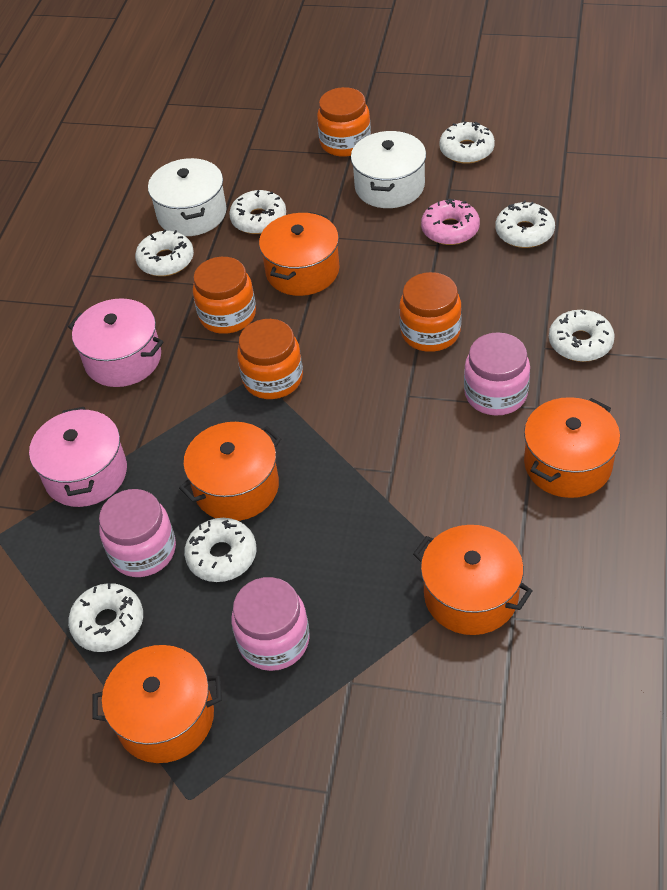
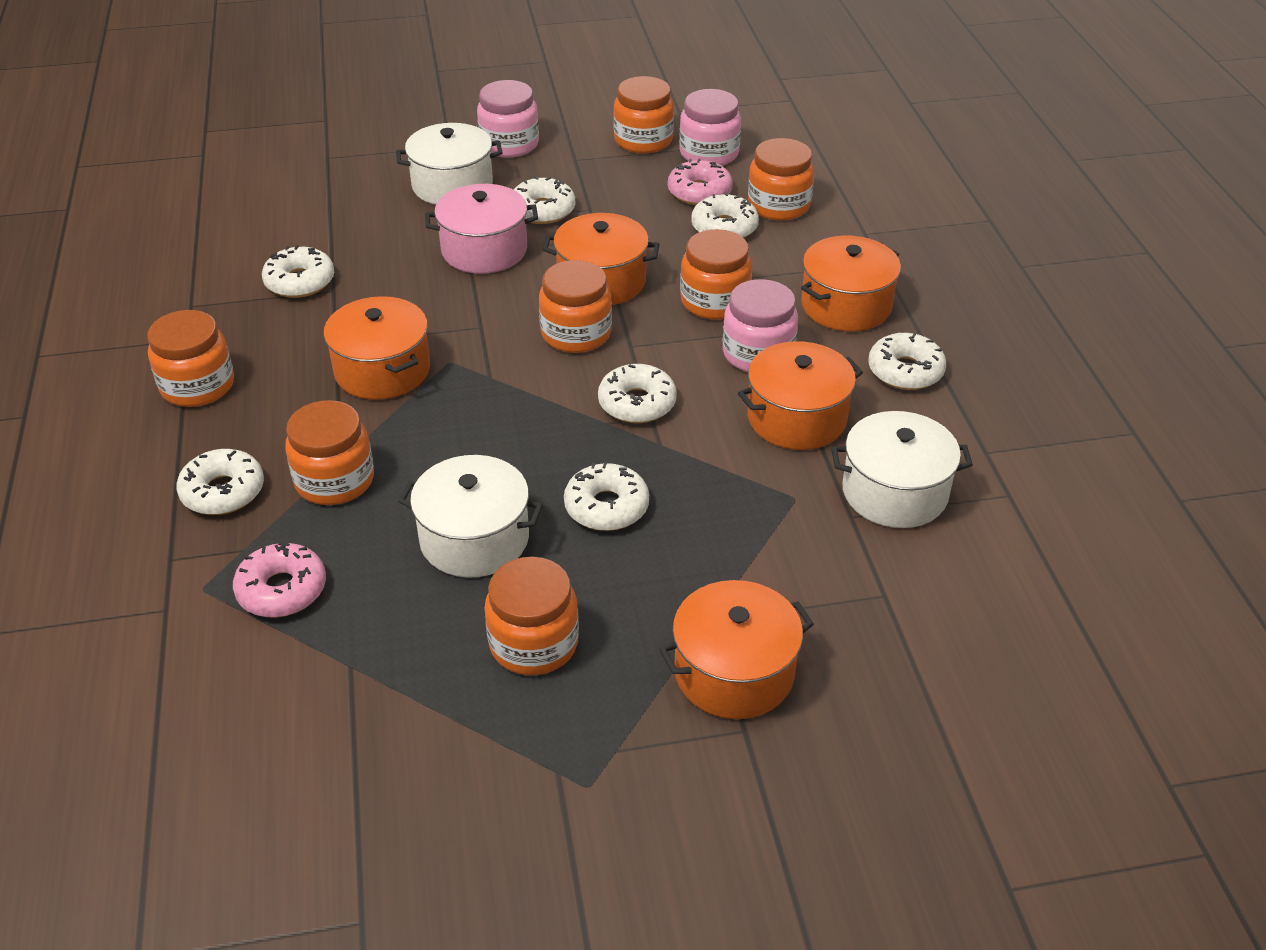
orange jar: [193,257,256,334] [237,319,303,399] [317,87,371,157] [399,272,462,352] = 4 -> [147,310,234,407] [285,400,374,505] [484,557,579,675] [539,260,612,353] [613,76,674,154] [680,229,752,320] [748,138,814,221] = 7
pink donut: [421,199,480,245] = 1 -> [233,542,326,617] [668,159,733,205] = 2
pink pot: [29,407,127,507] [68,298,164,387] = 2 -> [425,184,538,274] = 1
white pot: [148,158,227,236] [351,131,426,208] = 2 -> [396,123,503,205] [398,455,543,578] [831,411,973,528] = 3

